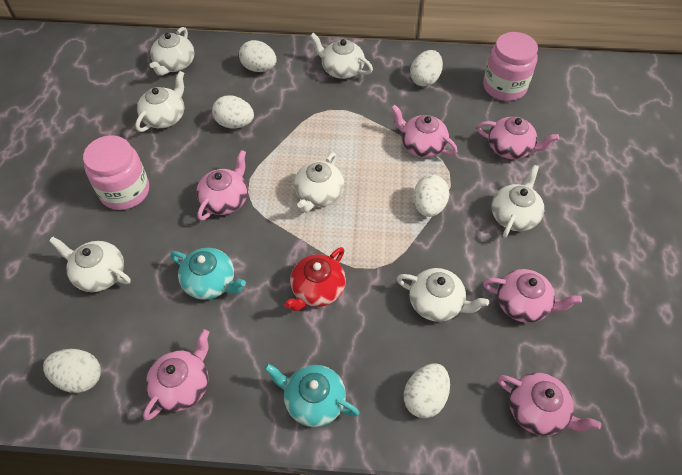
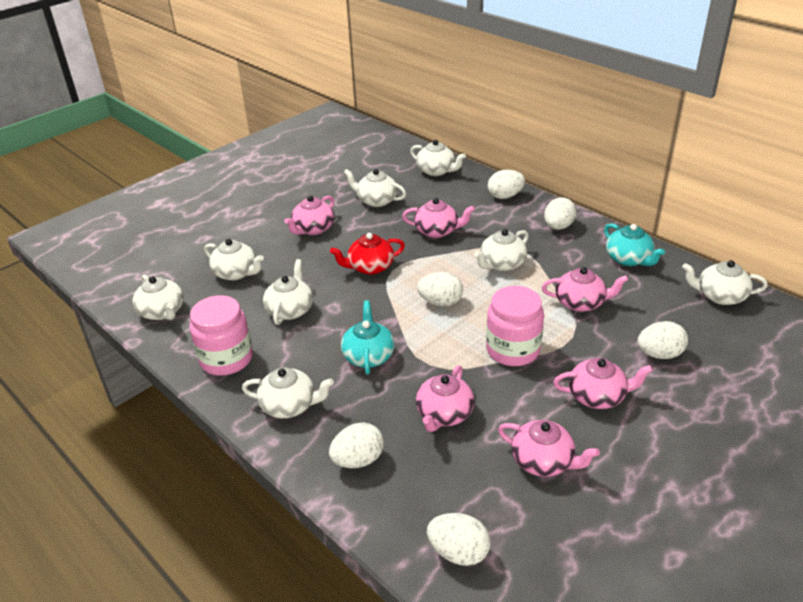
white teapot: [49,237,131,292] [135,71,184,132] [150,27,194,76] [294,152,345,213] [310,33,373,79] [397,268,489,322] [492,165,544,238] = 7 -> [133,275,184,320] [204,239,264,281] [242,368,334,418] [263,259,313,325] [344,169,406,207] [410,140,466,176] [474,229,529,271] [682,260,768,305] = 8

